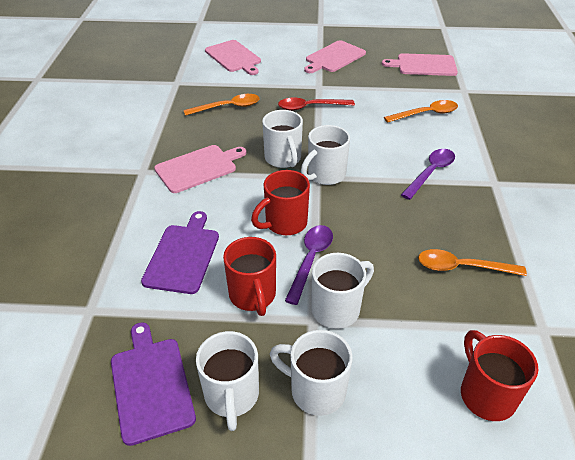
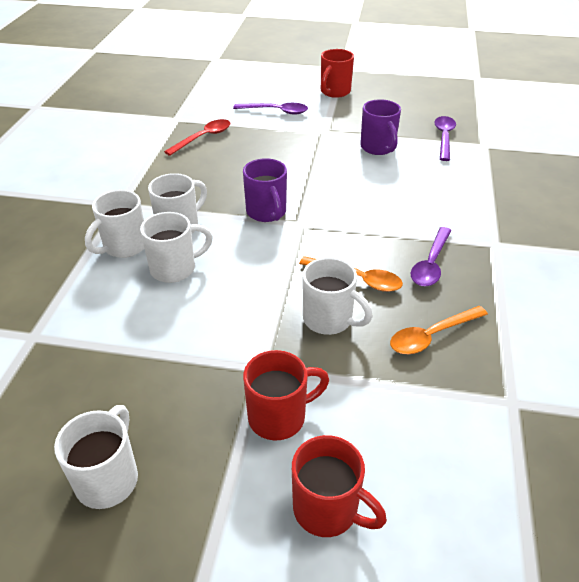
orange spoon: [184,94,259,116] [384,100,458,123] [418,249,527,276] = 3 -> [299,256,403,292] [390,306,488,354] = 2
pink cutting board: [154,145,246,193] [205,40,261,75] [304,40,366,73] [382,53,458,76] = 4 -> none = 0
purple cutting board: [111,322,196,446] [141,211,219,294] = 2 -> none = 0
purple mug: none = 0 -> [243,158,287,222] [360,99,401,155] = 2
purple spoon: [285,225,333,305] [401,149,455,200] = 2 -> [233,103,308,115] [411,227,452,287] [434,116,456,161] = 3

